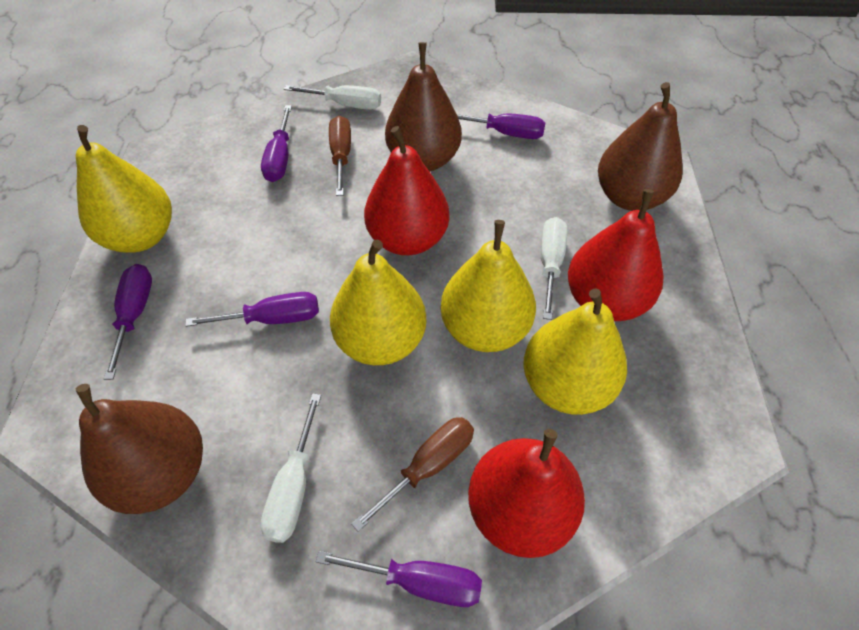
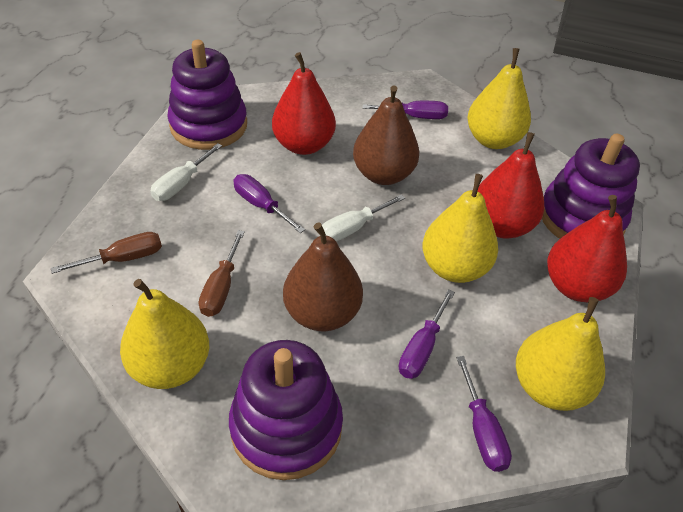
brown pear: [75,384,203,514] [385,42,462,171] [598,82,683,211] = 3 -> [283,223,363,331] [353,85,419,185] = 2
purple screwdriver: [104,264,152,380] [185,292,319,327] [261,105,292,182] [316,551,482,607] [457,113,545,139] = 5 -> [233,174,305,233] [363,101,448,119] [399,289,455,379] [456,356,512,472] = 4
purple stacking toy: none = 0 -> [167,40,247,150] [229,340,343,480] [542,134,640,239] = 3
white screwdriver: [260,393,321,543] [284,85,381,110] [541,217,568,320] = 3 -> [150,143,222,201] [322,194,405,242] = 2

